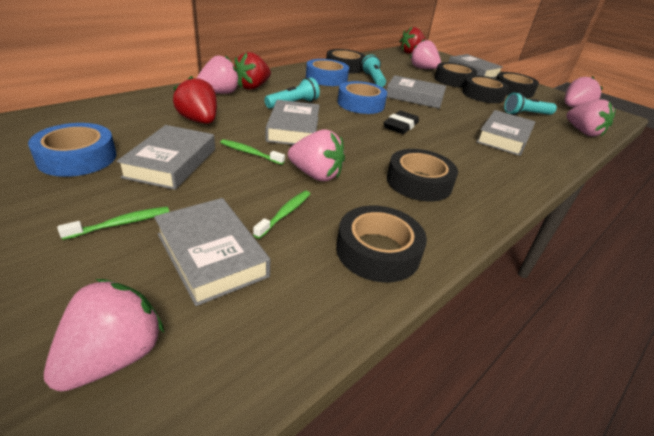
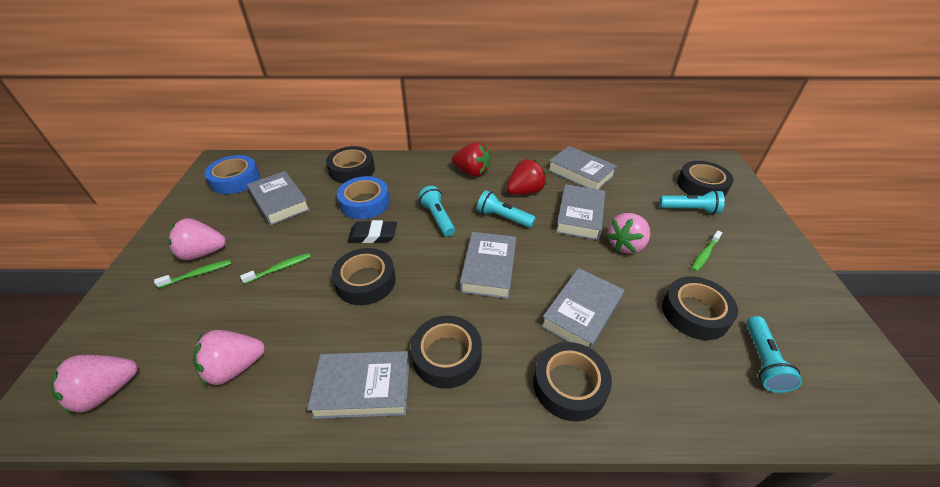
blue tape: [28,123,116,177] [306,59,349,86] [338,81,387,114] = 3 -> [204,155,260,194] [337,176,390,219] = 2
pink strawberry: [44,279,164,392] [196,55,240,94] [288,129,345,181] [410,39,441,69] [565,76,603,108] [566,99,616,136] = 6 -> [51,355,138,415] [168,218,226,260] [193,330,265,386] [606,213,650,254] = 4
red strawberry: [173,76,217,124] [234,52,271,90] [400,27,426,54] = 3 -> [452,142,490,177] [506,159,547,195] = 2
turquoise flashlight: [264,77,320,109] [362,54,386,87] [504,92,557,115] = 3 -> [418,186,455,237] [477,190,536,228] [659,190,725,215] [746,316,802,393] = 4

